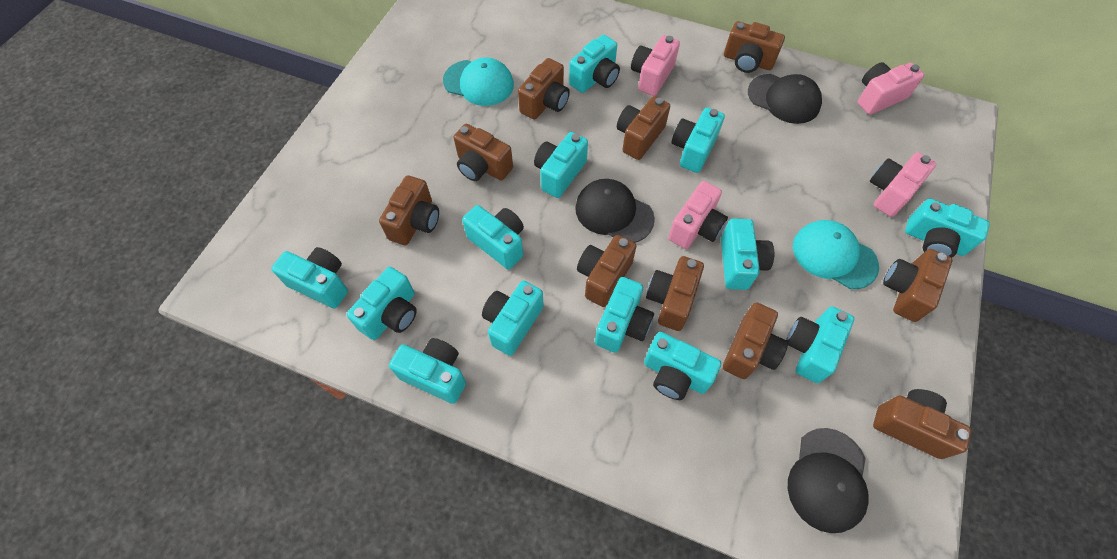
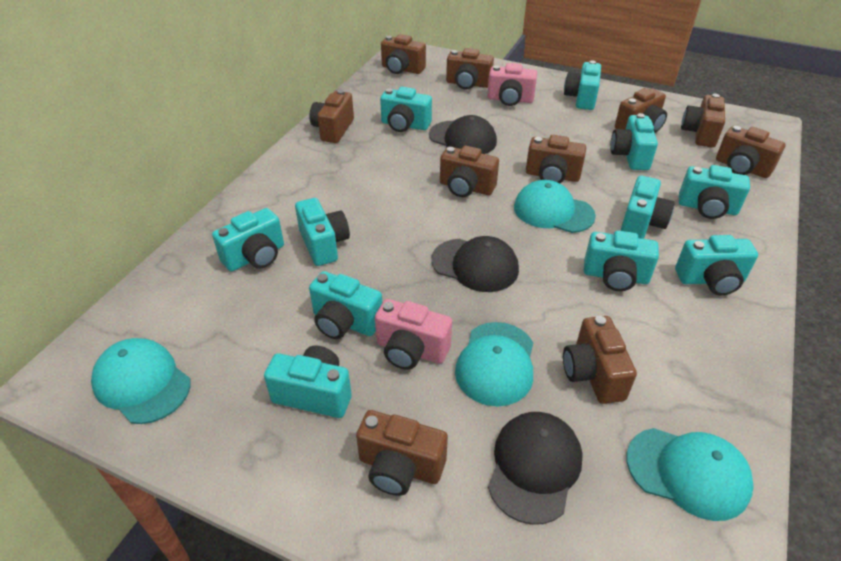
pink camera: [631,35,680,96] [668,181,728,249] [857,62,924,115] [870,152,936,217] = 4 -> [375,299,452,370] [487,63,537,106] = 2
turquoise camera: [271,247,348,309] [347,267,417,340] [389,338,466,404] [462,205,524,269] [482,281,544,356] [534,132,588,198] [569,35,620,93] [595,277,654,353] [644,332,721,400] [672,108,725,173] [721,218,774,290] [786,307,854,383] [905,199,990,258] = 13 -> [212,208,284,271] [264,345,352,418] [295,198,350,266] [309,271,382,339] [380,87,432,132] [564,60,601,110] [584,231,659,291] [610,113,658,170] [620,176,675,239] [675,235,758,296] [679,165,750,219] = 11
turquoise cap: [443,57,514,106] [793,220,879,289] = 2 -> [91,338,190,424] [455,322,533,406] [514,180,596,233] [627,428,754,521] = 4

